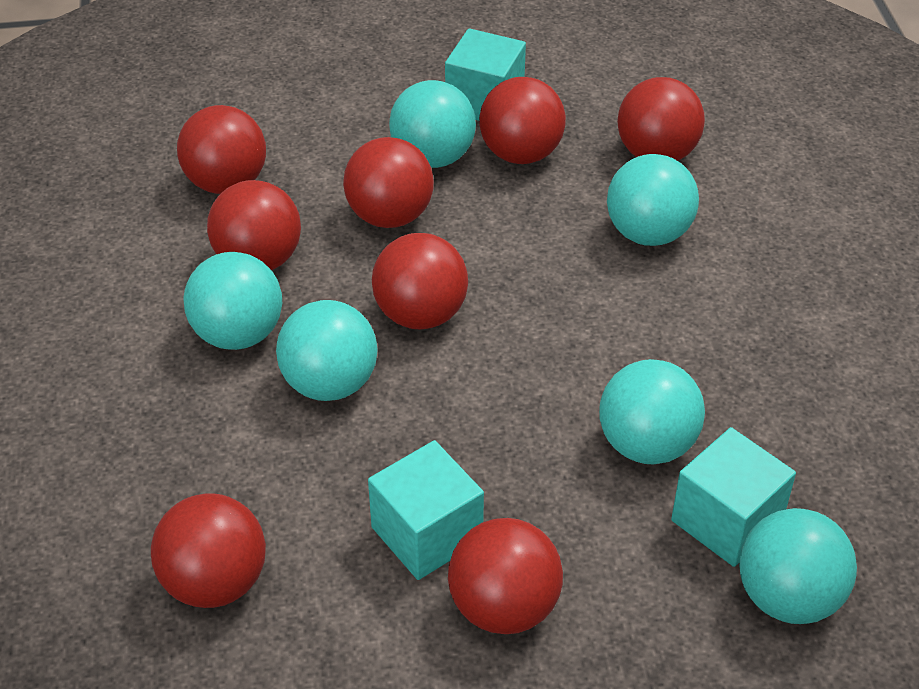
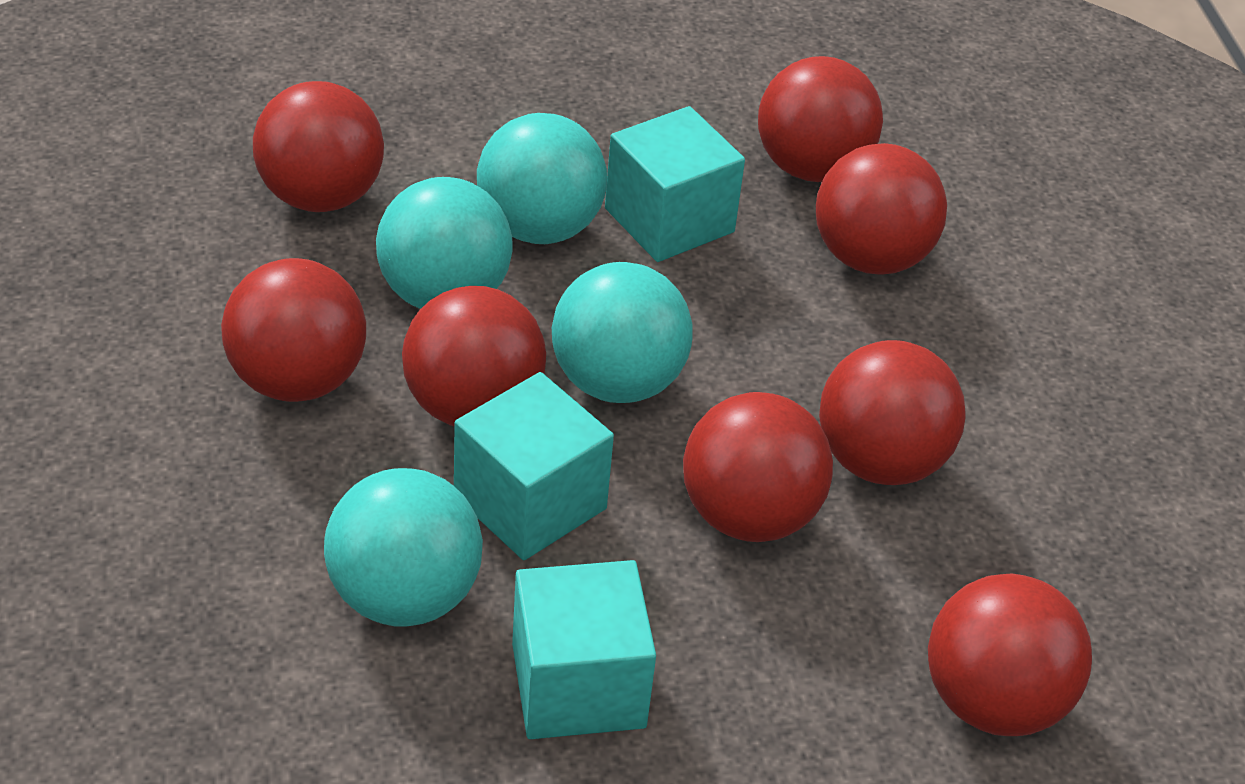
turquoise ball: [183,252,282,350] [276,300,378,401] [389,80,476,168] [599,359,705,464] [607,154,699,246] [739,508,857,624] = 6 -> [324,468,483,626] [376,177,513,309] [477,113,607,244] [552,262,693,403] = 4

